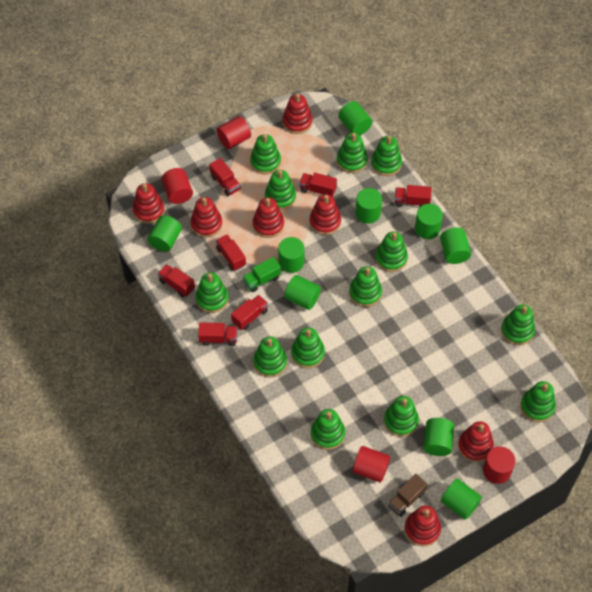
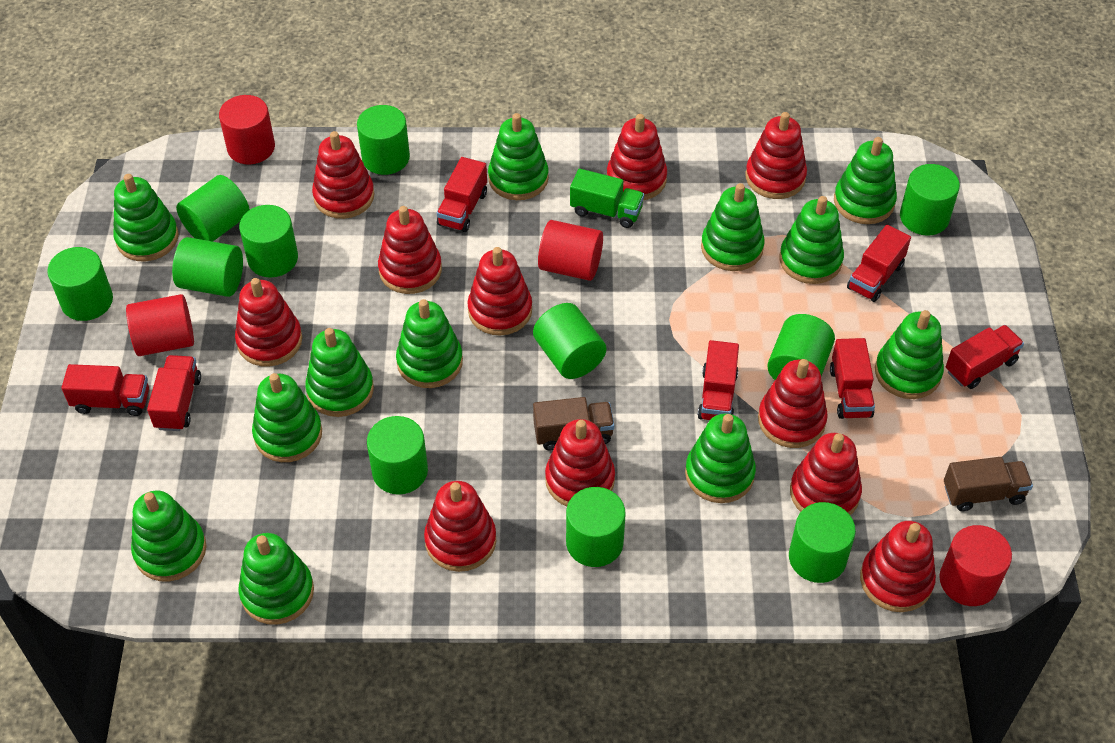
brown truck: [388,474,427,517] = 1 -> [533,397,614,450] [944,457,1033,511] = 2
green cylinder: [147,215,182,252] [278,237,305,273] [284,275,321,310] [338,101,372,135] [356,188,382,224] [415,204,443,239] [423,418,454,456] [440,228,471,264] [441,479,482,520] = 9 -> [47,247,113,321] [172,237,243,297] [176,175,250,242] [239,205,298,278] [357,105,410,175] [367,416,428,495] [533,303,606,379] [566,487,625,567] [767,314,835,380] [789,502,856,583] [900,164,960,236] = 11
green stacking toy: [196,272,229,313] [250,134,281,174] [253,337,287,377] [265,170,296,210] [291,327,325,368] [311,409,345,450] [337,133,368,173] [349,266,382,307] [371,136,402,176] [375,231,408,272] [384,396,419,437] [501,304,535,345] [520,381,556,422] = 13 -> [113,174,179,261] [131,490,206,582] [239,533,314,625] [252,373,322,462] [305,328,374,417] [396,299,463,388] [488,113,549,200] [685,413,756,503] [701,183,765,271] [780,196,844,284] [834,137,897,224] [875,310,944,399] = 12
red stacking toy: [133,183,165,224] [191,197,223,237] [253,198,284,238] [282,93,313,134] [310,194,341,235] [405,506,441,546] [458,421,494,462] = 7 -> [235,278,302,367] [312,131,374,219] [378,206,442,294] [424,481,496,572] [467,247,532,336] [545,419,615,506] [607,114,667,200] [745,112,807,199] [758,359,828,448] [790,433,862,515] [860,521,936,612] = 11

